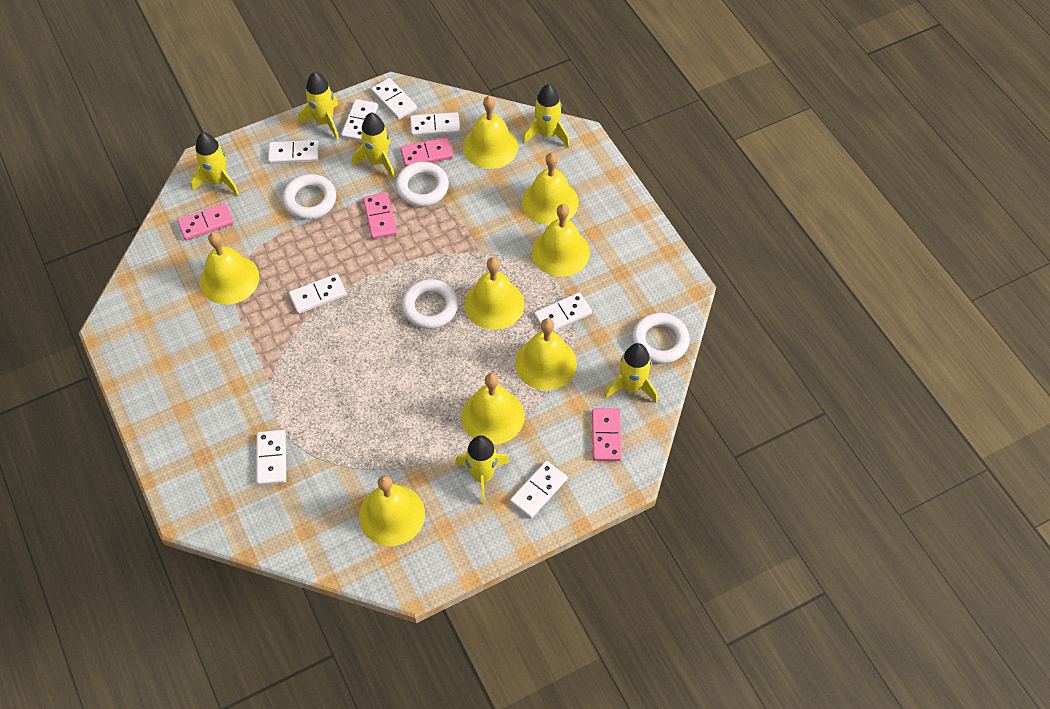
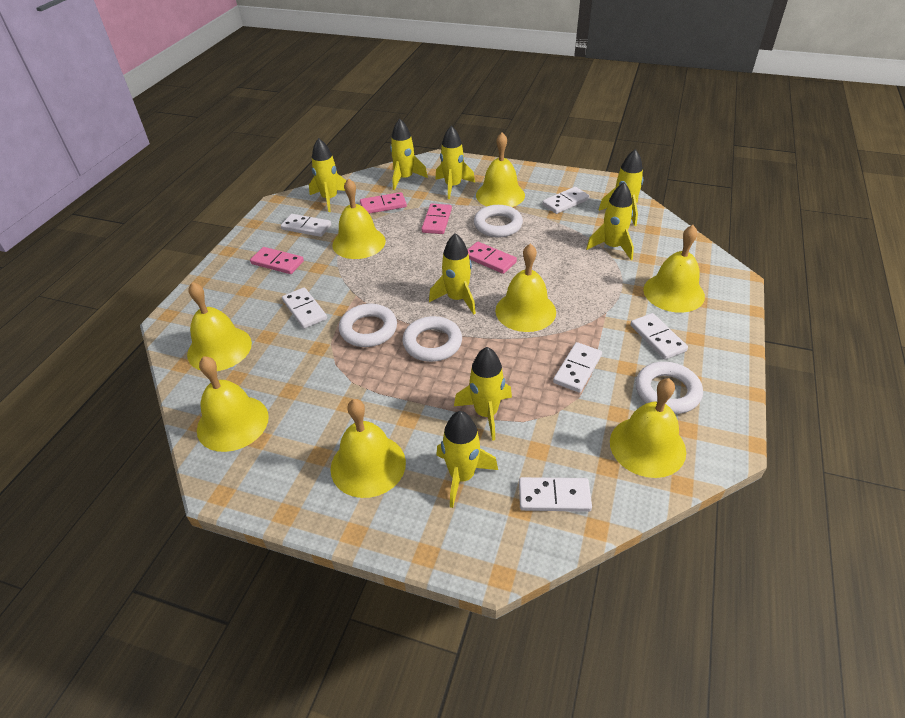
white domino: [257,430,286,485] [268,140,319,164] [289,274,347,314] [341,99,378,142] [371,78,417,120] [410,112,460,137] [510,461,567,518] [534,292,592,332] = 8 -> [281,214,331,237] [282,287,327,329] [519,477,592,512] [542,187,590,214] [553,342,602,393] [630,313,688,360] = 6
yellow rocket: [191,132,239,195] [298,72,339,140] [352,113,395,180] [455,435,510,505] [523,84,570,147] [604,343,658,403] = 6 -> [309,138,347,212] [390,119,428,190] [429,233,476,314] [435,126,475,199] [436,411,498,508] [454,347,512,441] [586,182,634,260] [598,149,643,226] = 8

